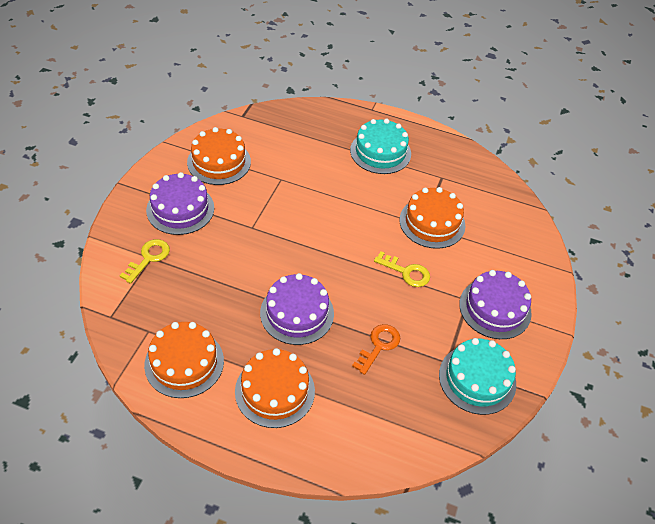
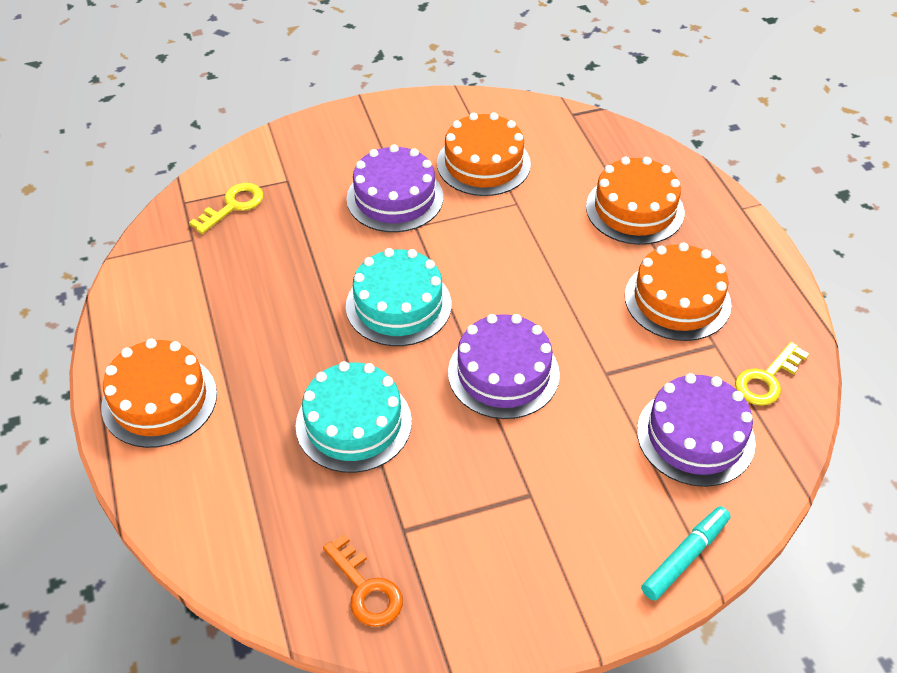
turquoise marker: none = 0 -> [641,506,731,600] = 1

